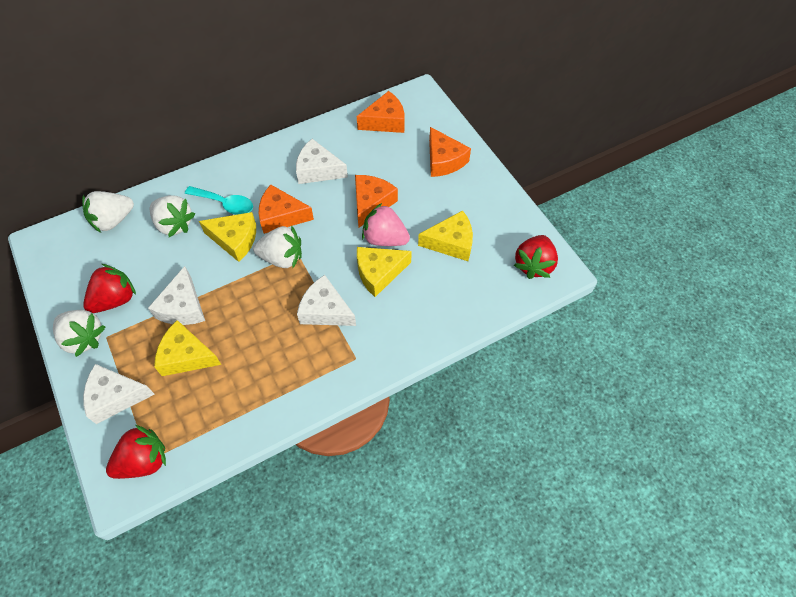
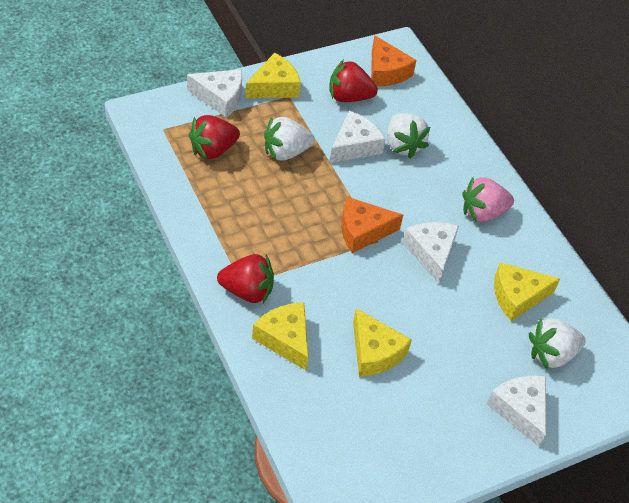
orange cheese: [258,184,314,234] [355,175,398,228] [357,91,405,133] [429,127,471,177] = 4 -> [341,197,403,253] [371,35,416,86] = 2
turquoise spoon: [185,186,253,215] = 1 -> none = 0
white strawberry: [53,310,106,357] [82,191,134,233] [150,195,195,237] [253,225,302,268] = 4 -> [264,117,315,161] [387,113,430,158] [529,318,586,369] = 3

